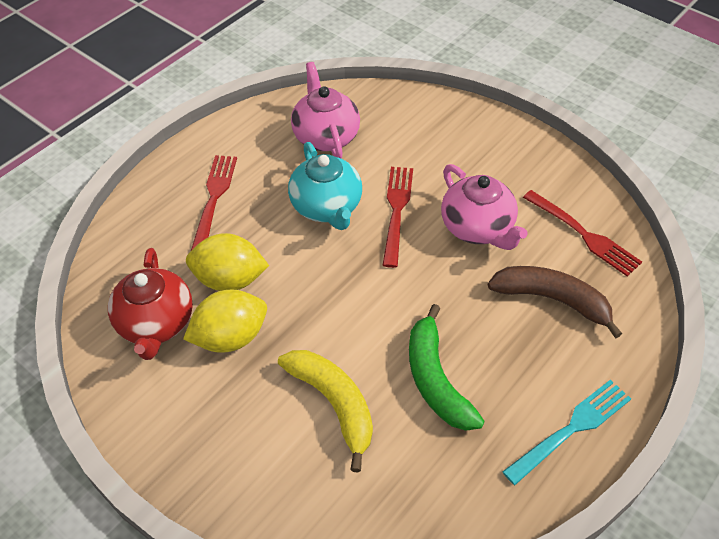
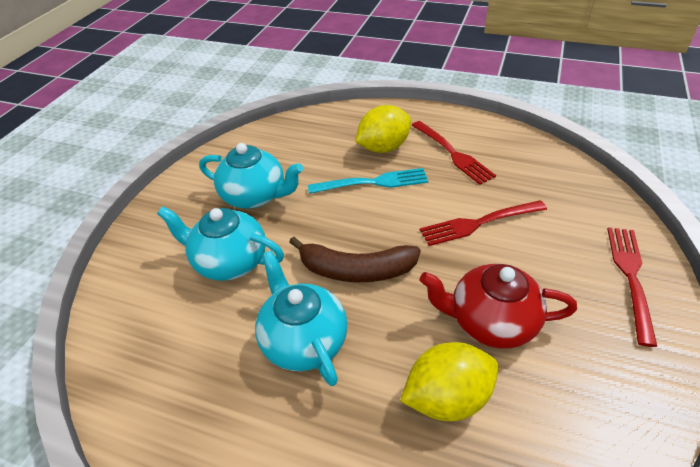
green banana: [409,304,485,431] = 1 -> none = 0
pink teapot: [291,62,360,159] [441,164,527,250] = 2 -> none = 0
turquoise teapot: [288,142,362,230] = 1 -> [157,206,284,281] [199,143,303,209] [255,250,347,386] = 3
yellow banana: [278,350,373,472] = 1 -> none = 0

